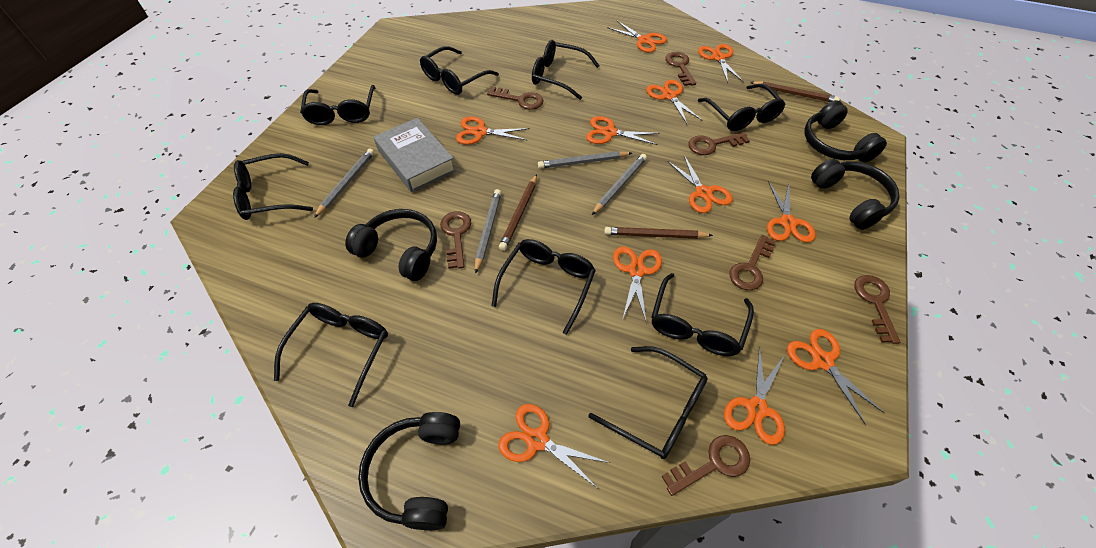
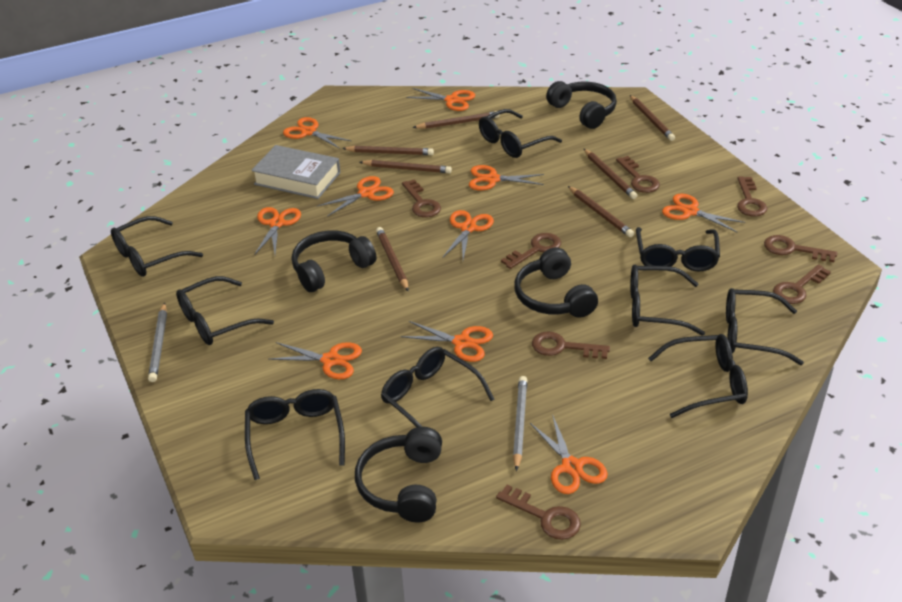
brown key: [440,211,471,269] [487,86,544,110] [661,435,750,496] [665,52,696,86] [688,132,750,155] [730,235,776,290] [854,275,900,344] = 7 -> [402,179,441,217] [496,485,581,540] [501,233,561,269] [532,331,610,359] [616,156,660,193] [737,176,767,217] [764,235,837,262] [773,264,831,304] = 8
brown pencil: [499,174,537,251] [604,227,713,239] [750,81,840,102] = 3 -> [342,146,434,155] [360,160,452,173] [376,227,409,291] [412,111,500,129] [568,186,634,237] [584,149,638,199] [630,95,675,141] = 7
grey pencil: [314,149,374,218] [475,189,501,274] [538,151,632,169] [592,154,647,215] = 4 -> [148,302,167,382] [513,376,527,471] = 2
orange scissors: [456,116,530,145] [498,404,610,488] [586,116,660,145] [607,20,667,53] [613,247,662,321] [646,80,703,124] [667,155,733,213] [698,44,744,83] [724,345,785,445] [767,181,816,242] [787,329,885,425] = 11 -> [254,207,301,255] [268,342,362,379] [283,117,352,149] [318,176,394,217] [401,321,493,362] [406,88,475,111] [443,210,494,260] [469,165,544,190] [530,414,608,494] [662,194,745,232] = 10

